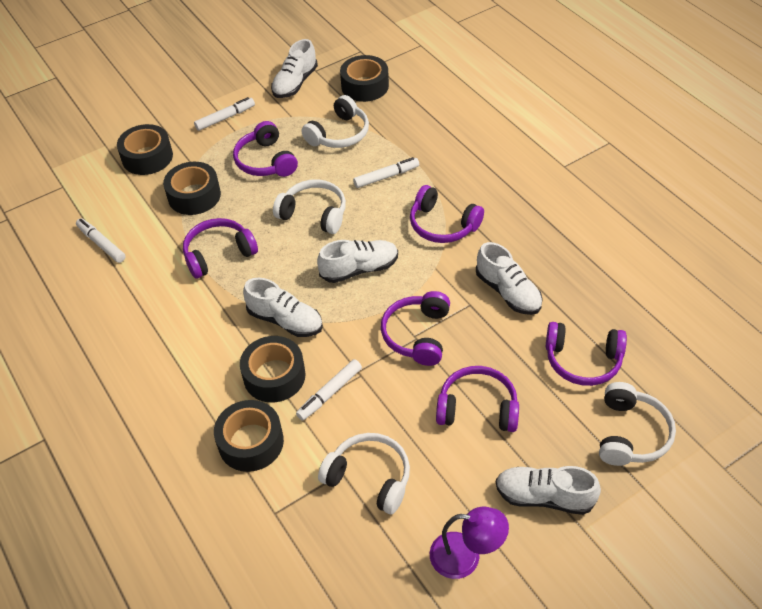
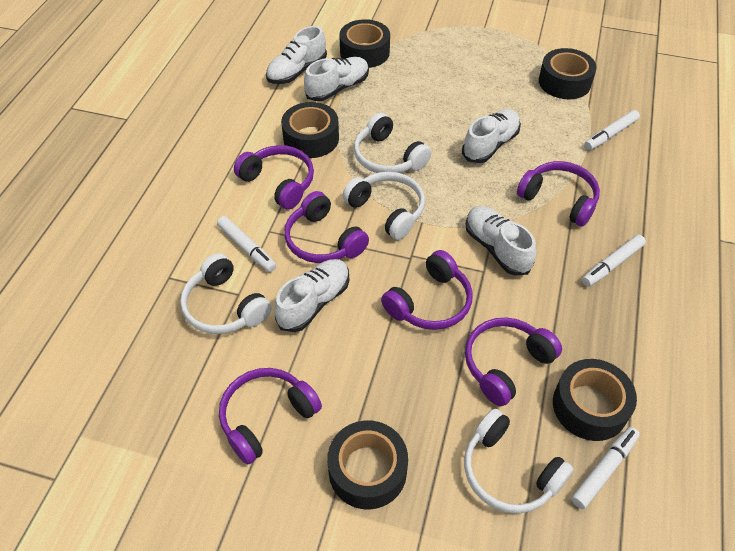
purple lamp: [430,507,509,579] = 1 -> none = 0

